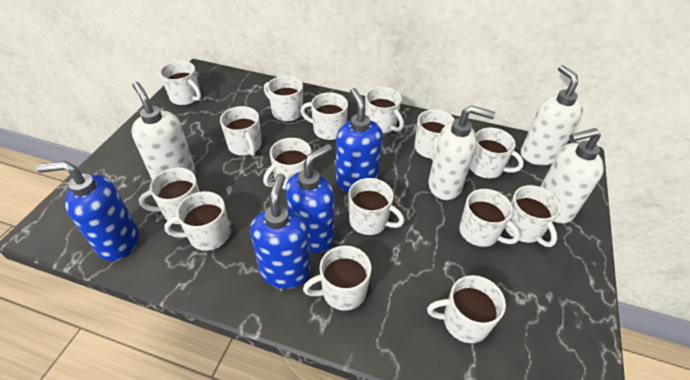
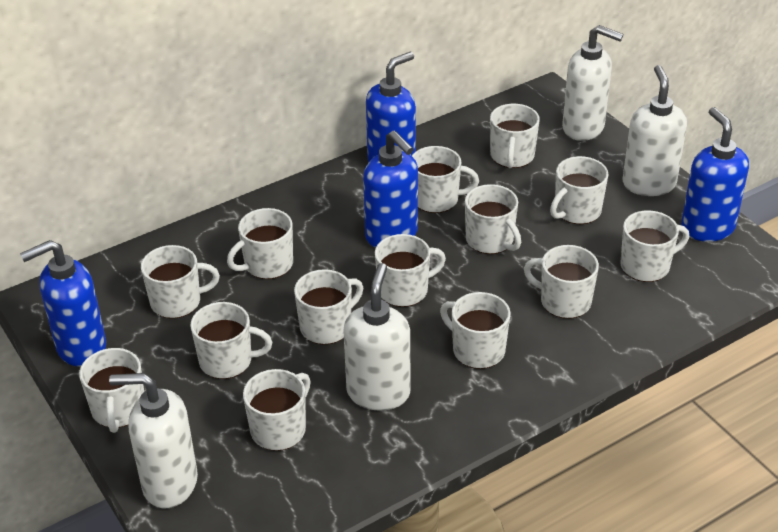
white mug: [139,168,199,225] [159,61,201,106] [164,191,230,251] [220,106,262,156] [263,138,311,190] [264,76,303,122] [301,92,348,140] [303,245,371,311] [348,178,404,235] [365,87,404,134] [414,110,455,161] [427,275,506,343] [459,189,520,247] [470,128,524,179] [505,185,561,247] = 15 -> [79,348,144,433] [141,245,220,319] [190,302,272,379] [227,208,293,279] [243,369,311,451] [294,269,363,345] [375,234,446,307] [412,146,479,213] [440,292,510,369] [465,184,521,254] [490,104,540,168] [524,245,599,319] [550,156,609,224] [620,210,689,282] = 14

